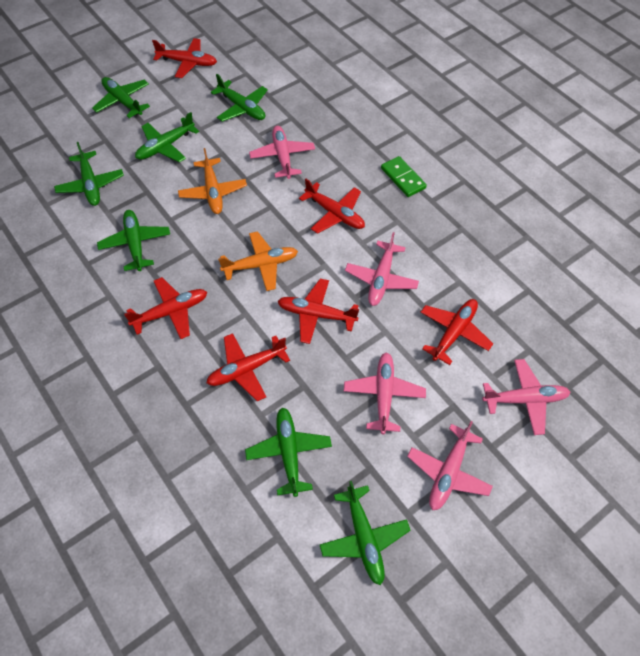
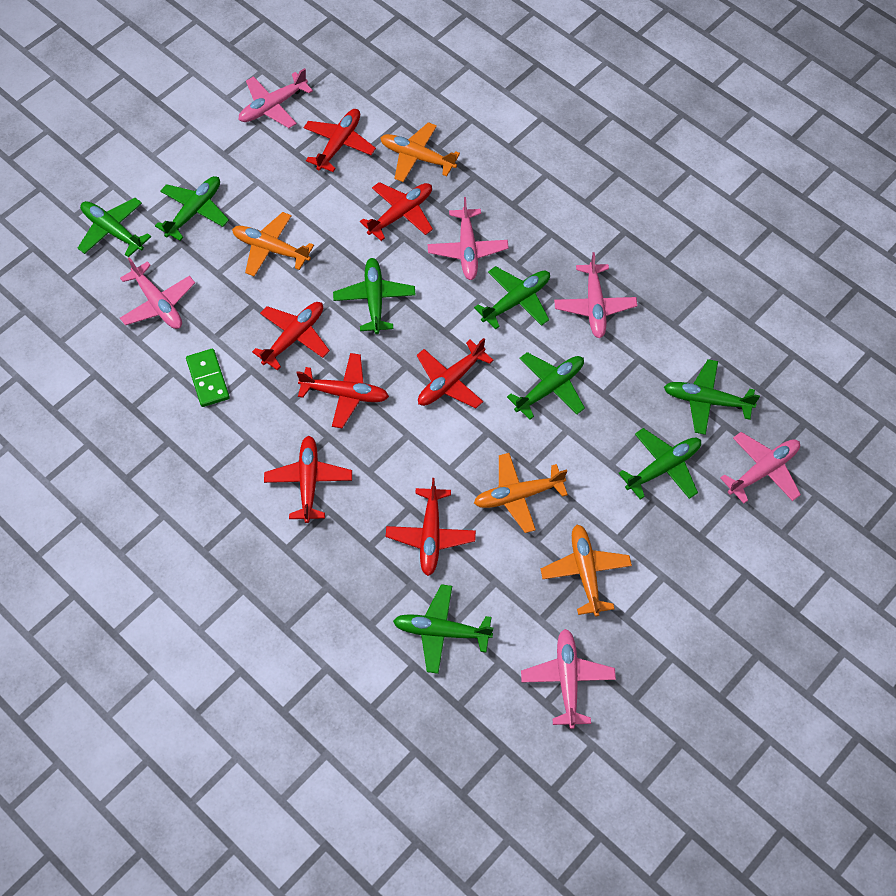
green plane: [54,142,124,206] [92,77,150,118] [97,210,170,271] [135,112,199,163] [211,74,268,122] [245,407,332,497] [320,481,411,585] = 7 -> [78,198,151,257] [155,176,229,241] [333,258,416,334] [393,584,493,674] [474,266,550,330] [507,352,585,420] [619,428,701,499] [664,359,760,435] = 8
orange plane: [178,148,247,214] [218,231,298,291] = 2 -> [232,212,314,276] [381,122,460,182] [474,453,568,533] [541,525,632,617] = 4
pink plane: [249,126,315,179] [344,352,426,434] [345,232,419,306] [407,421,493,510] [482,359,570,435] = 5 -> [120,257,195,329] [239,68,313,128] [428,197,509,280] [521,629,616,729] [554,252,637,338] [720,432,801,503] = 6
red plane: [124,277,207,339] [152,38,217,78] [206,333,290,401] [278,279,359,344] [299,179,365,234] [421,299,493,365] = 6 -> [252,302,330,370] [264,436,352,523] [297,353,389,428] [304,109,376,172] [360,182,433,241] [386,478,476,576] [417,338,494,408] = 7

